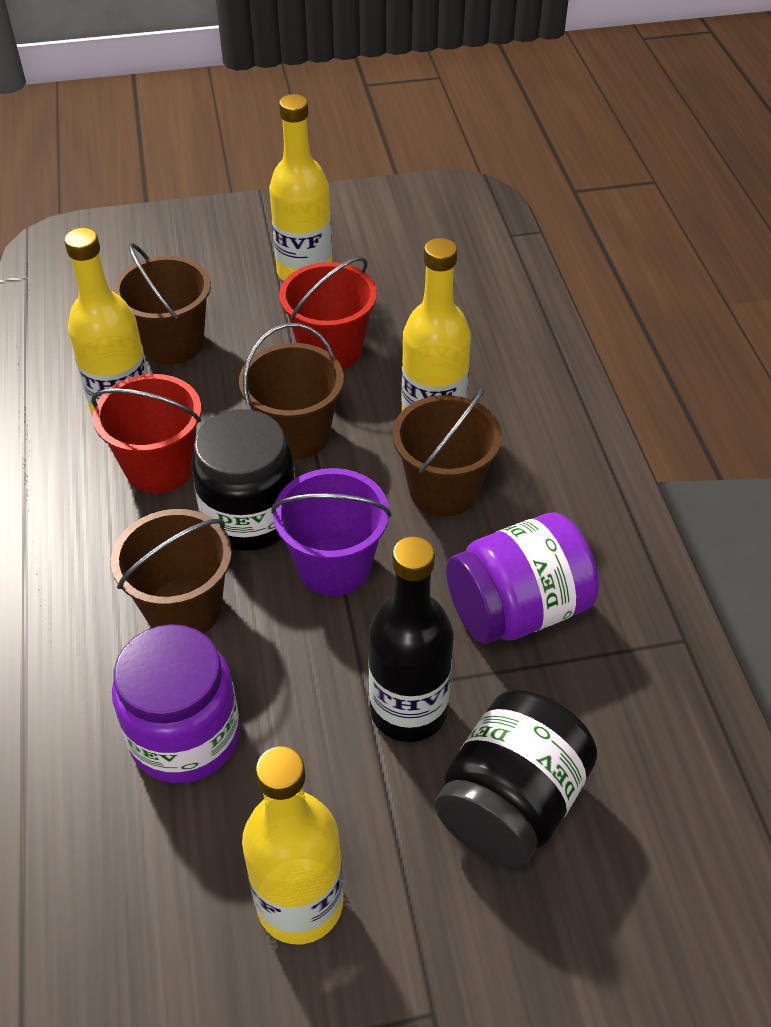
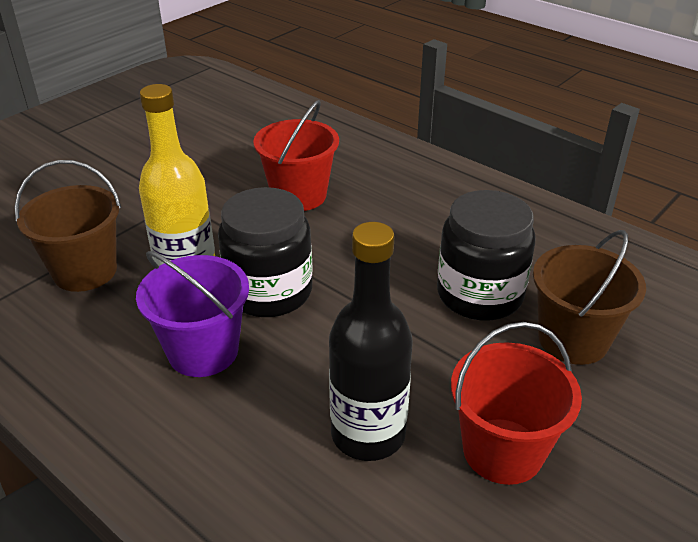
brown bucket: [111,509,232,634] [113,243,211,365] [239,323,344,460] [392,389,502,516] = 4 -> [14,160,121,292] [533,230,646,365] = 2
purple jar: [112,624,240,783] [446,512,599,644] = 2 -> none = 0
yellow bottle: [64,228,148,417] [242,746,343,944] [269,94,332,281] [401,238,471,411] = 4 -> [139,84,215,266] = 1

